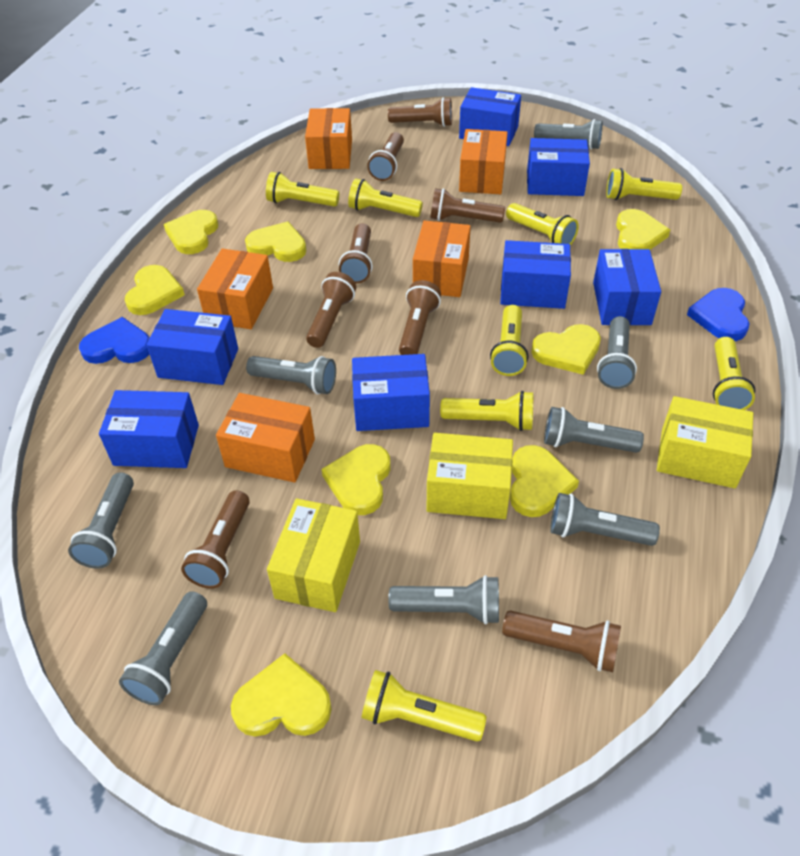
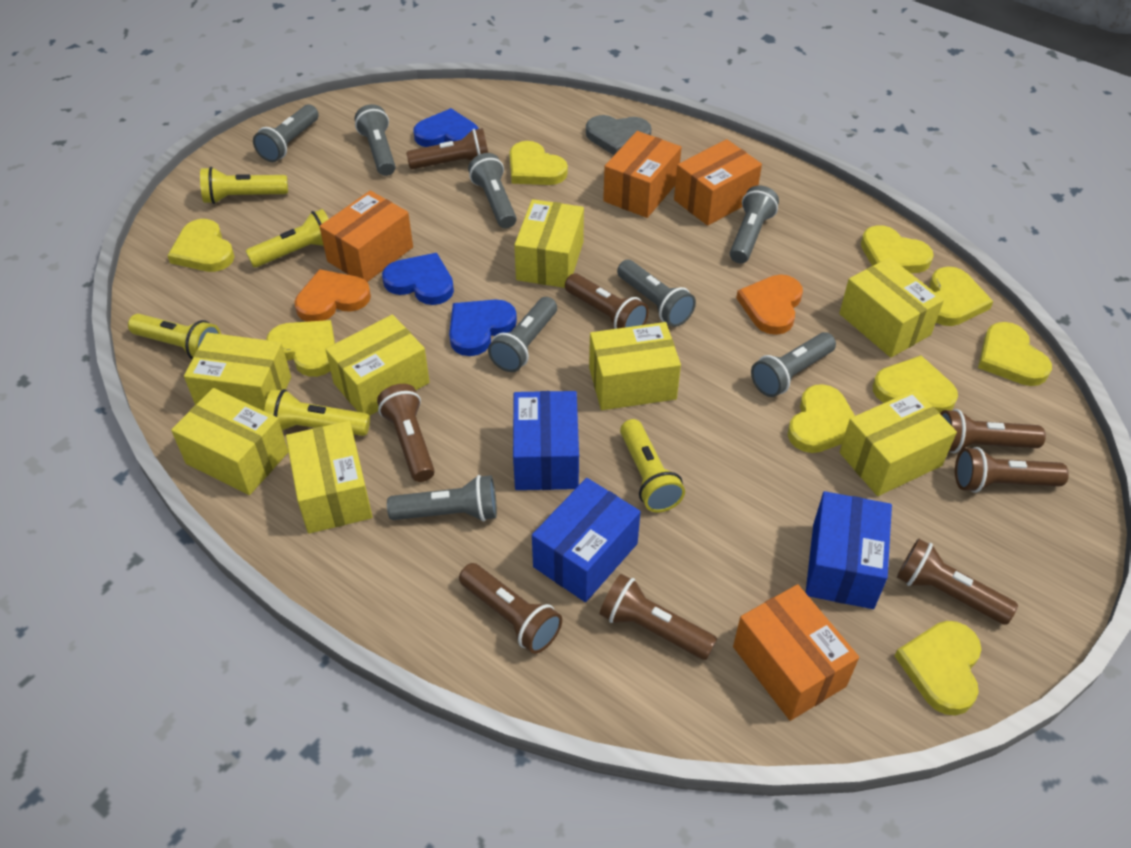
blue box: [99,390,199,468] [147,309,238,385] [352,354,430,431] [459,87,521,146] [500,240,571,309] [527,138,590,196] [593,249,661,325] = 7 -> [513,391,579,490] [532,478,640,602] [806,491,892,609] = 3
blue heart: [79,317,150,364] [687,288,750,341] = 2 -> [382,253,454,305] [414,108,479,147] [449,299,517,356] = 3
grey heart: none = 0 -> [586,115,652,155] = 1
orange box: [197,249,273,329] [216,393,315,483] [305,108,352,169] [413,220,471,297] [459,129,508,194] = 5 -> [319,191,413,282] [603,131,681,218] [674,139,762,226] [733,584,859,721] = 4
orange heart: none = 0 -> [294,269,371,322] [736,275,803,335] = 2
yellow box: [267,498,360,612] [427,433,513,519] [657,396,753,488] = 3 -> [171,388,288,495] [184,333,291,411] [286,421,373,534] [325,315,430,415] [514,199,584,288] [589,322,681,410] [839,257,944,358] [839,389,957,496] = 8
yellow flashlight: [266,172,339,207] [348,178,423,217] [362,670,487,742] [440,391,533,431] [490,305,528,376] [506,203,579,245] [606,168,682,200] [713,337,755,410] = 8 -> [128,314,221,359] [200,167,288,204] [246,209,329,268] [264,389,370,436] [620,419,685,512] = 5
yellow heart: [125,265,185,315] [164,210,219,254] [231,653,332,737] [245,222,307,262] [321,444,391,515] [510,445,579,517] [531,324,601,375] [616,209,670,250] = 8 -> [167,219,235,272] [266,320,335,377] [509,141,568,185] [788,384,855,453] [861,225,934,273] [872,355,958,413] [895,621,982,715] [930,267,993,326] [978,322,1052,386] = 9

